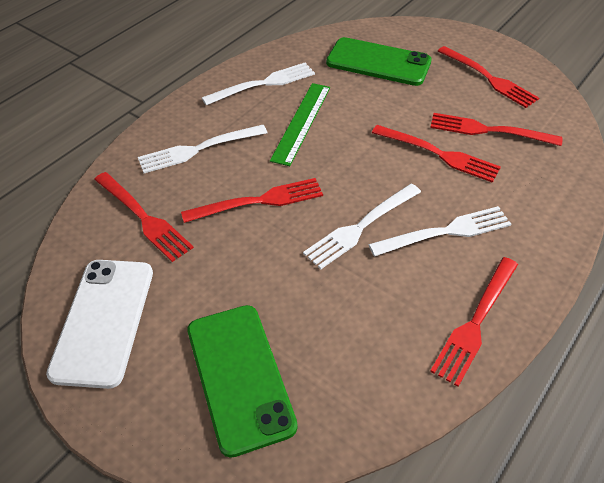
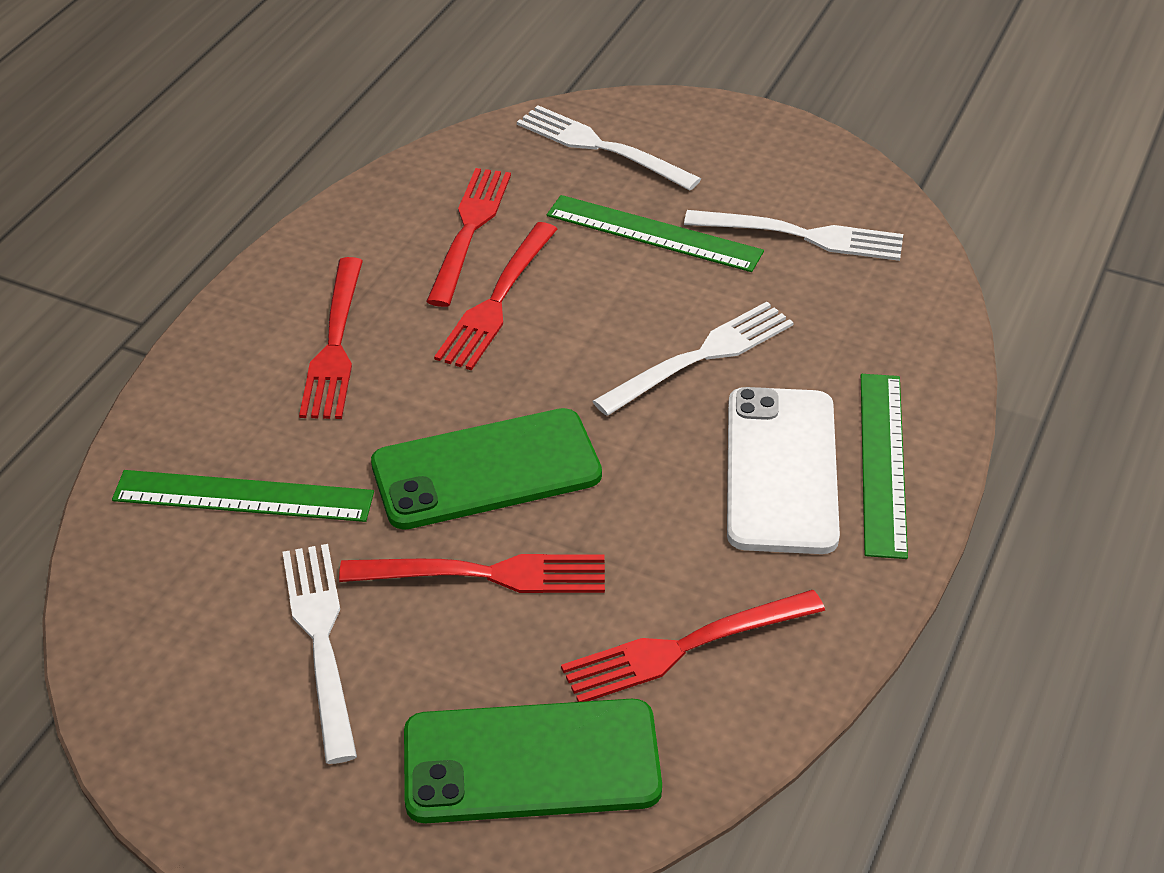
green ruler: [270,83,330,166] = 1 -> [112,470,374,522] [547,195,764,272] [861,374,908,559] = 3
red fork: [94,172,194,262] [181,178,323,223] [372,125,501,183] [430,113,563,146] [430,257,518,387] [438,46,539,108] = 6 -> [299,257,363,419] [339,554,605,593] [426,168,511,307] [434,222,557,370] [561,590,825,702] = 5

